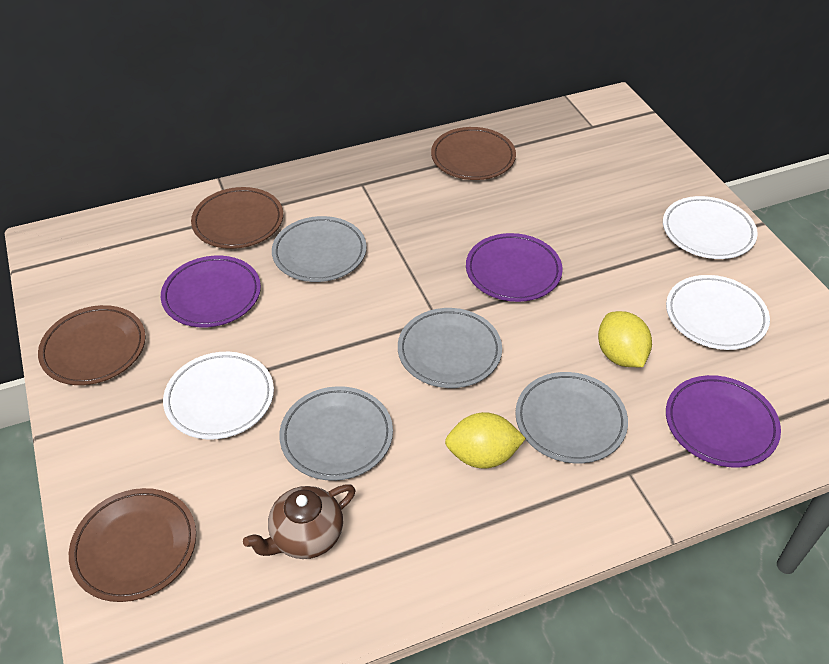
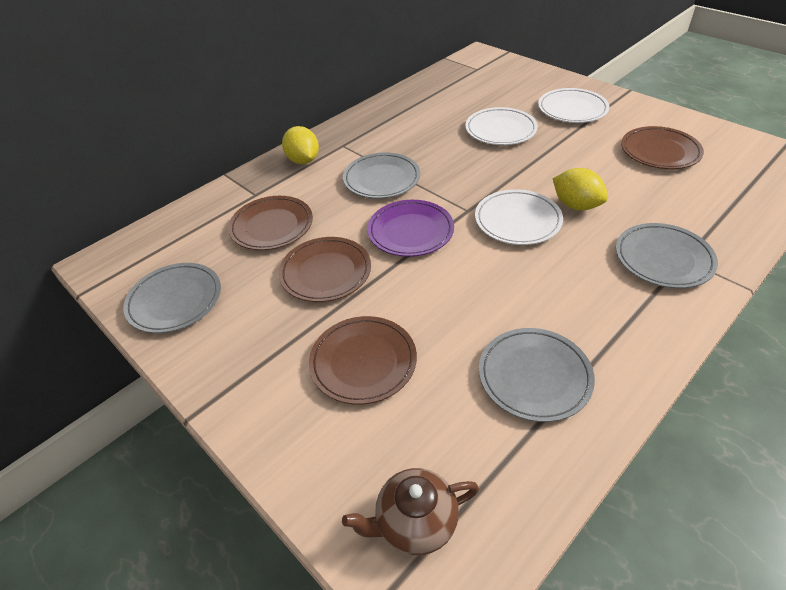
purple plate: [161,256,261,327] [466,233,563,302] [666,375,781,468] = 3 -> [367,200,454,257] = 1

